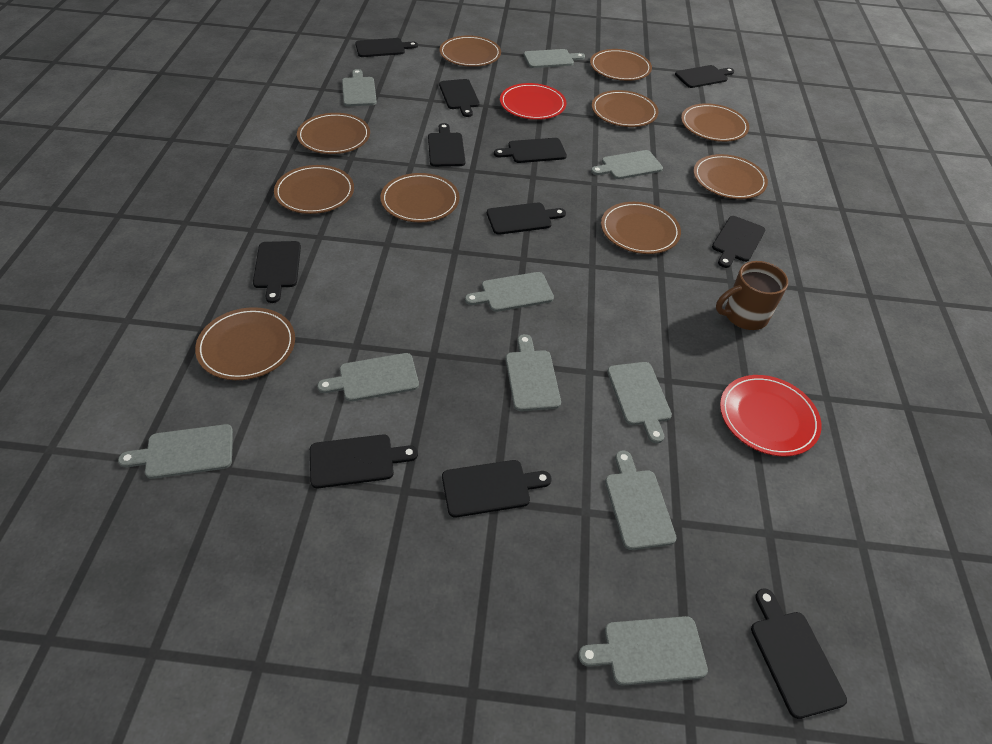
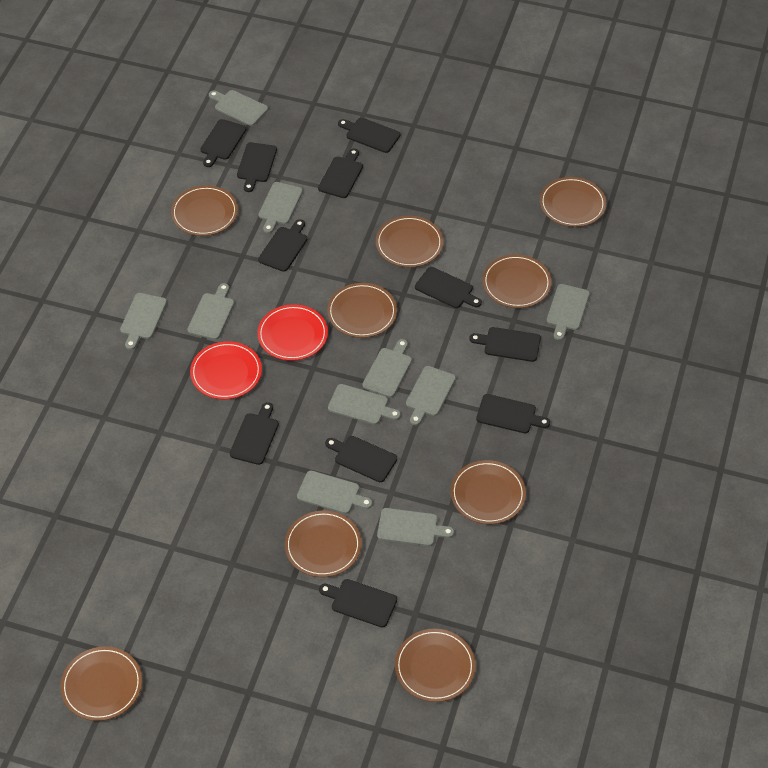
brown mug: [716,261,788,330] = 1 -> none = 0
brown plate: [195,307,295,380] [274,165,354,214] [297,113,370,154] [380,173,459,222] [439,35,501,67] [590,49,652,81] [592,90,658,127] [601,202,681,254] [681,103,749,142] [694,154,768,199] = 10 -> [61,646,142,721] [171,185,238,236] [285,511,362,577] [327,283,397,338] [376,216,443,268] [395,629,476,702] [451,460,526,524] [483,254,551,308] [540,177,606,227] = 9

